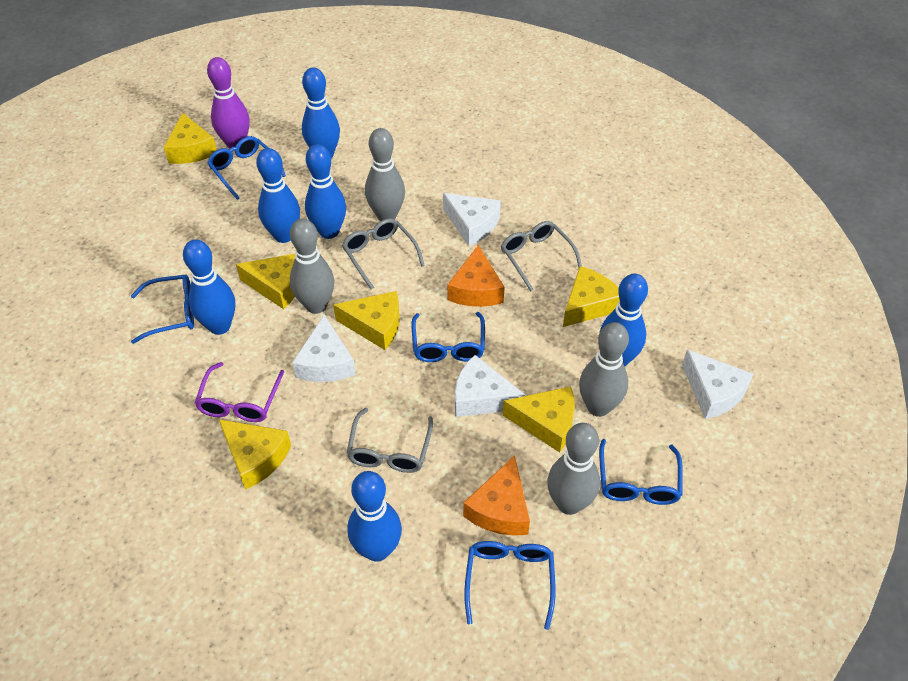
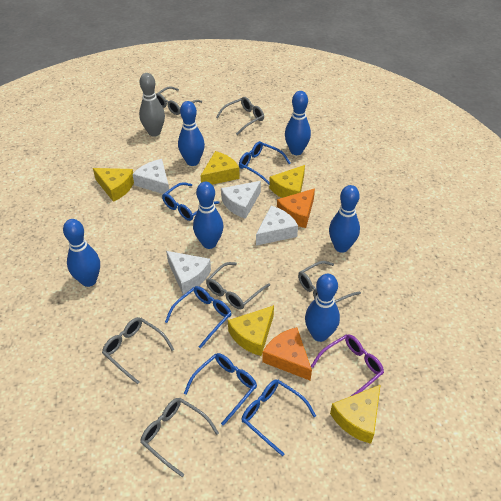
grey bowling pin: [290,218,334,314] [365,128,405,221] [547,423,600,515] [579,322,629,417] = 4 -> [139,73,165,137] = 1
grey glasses: [342,218,425,289] [347,408,433,473] [501,221,582,292] = 3 -> [102,317,174,384] [140,398,219,477] [156,86,202,115] [206,262,270,310] [216,97,264,135] [298,261,361,303] = 6
purple bowling pin: [207,57,250,149] = 1 -> none = 0
yellow cheese: [164,113,217,164] [219,419,291,490] [236,254,295,309] [333,291,400,350] [503,386,575,452] [563,266,619,327] = 6 -> [93,168,134,202] [200,151,239,185] [228,305,274,356] [269,165,305,198] [330,384,381,444] = 5

